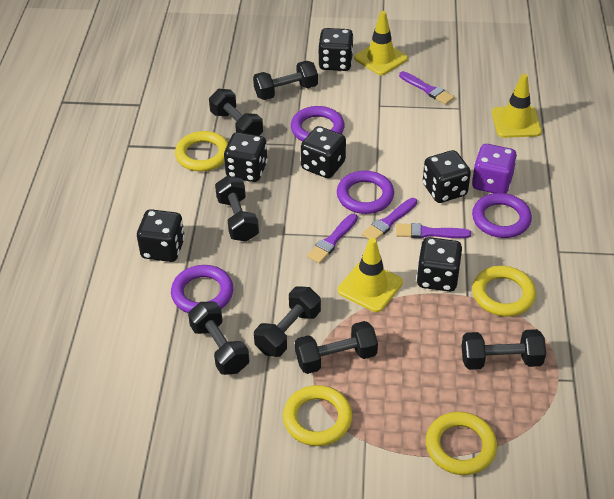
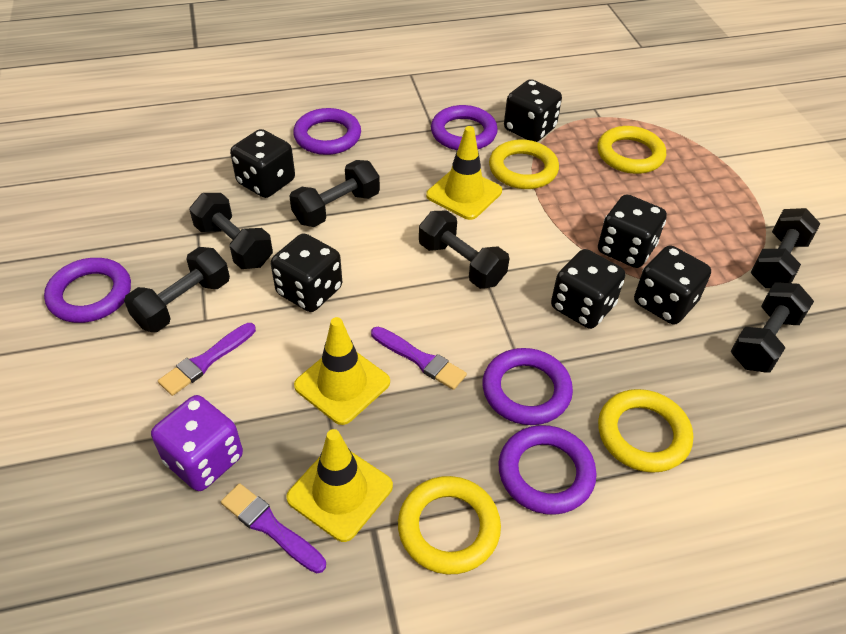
black dumbbell: [188,302,249,375] [209,89,263,136] [215,176,259,242] [253,61,318,100] [254,286,321,357] [295,321,378,374] [461,329,546,370] = 7 -> [124,247,230,332] [189,193,273,269] [289,160,380,227] [419,210,509,289] [731,282,814,373] [750,208,821,288] = 6
purple brush: [307,214,358,264] [362,198,417,240] [396,223,471,238] [399,71,455,105] = 4 -> [158,323,256,396] [221,483,326,573] [371,327,467,390] = 3
purple ring: [171,265,233,313] [291,106,344,141] [337,170,394,214] [472,193,532,238] = 4 -> [44,258,131,323] [293,108,361,155] [431,105,498,150] [483,348,573,425] [498,425,597,515] = 5

